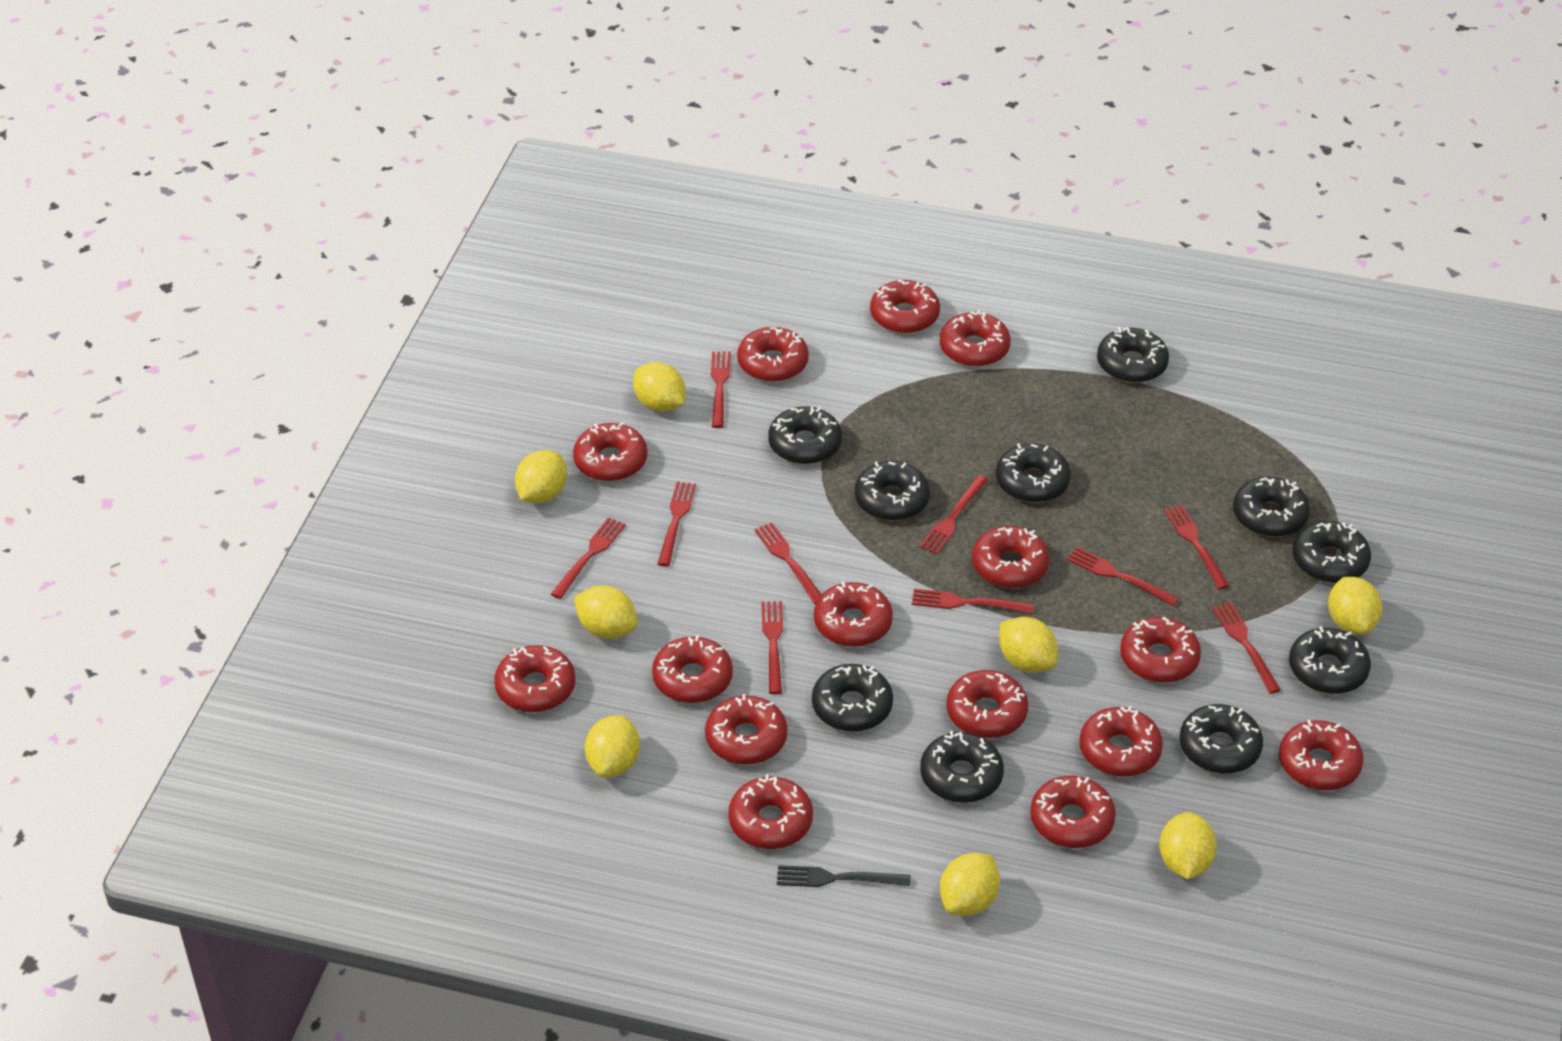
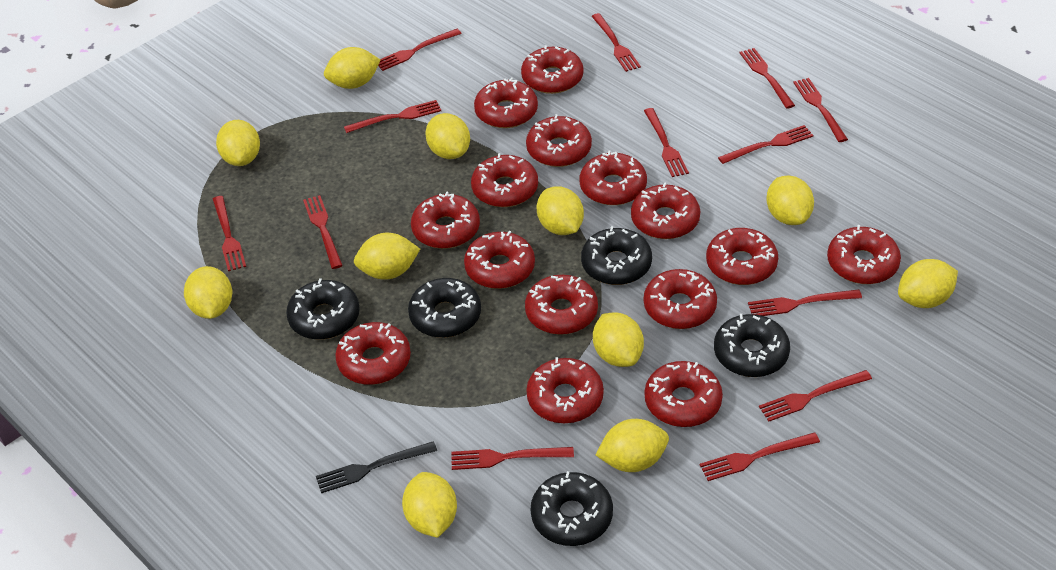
black donut: [768,407,842,464] [812,664,893,732] [855,461,930,521] [920,731,1004,803] [996,443,1071,503] [1097,327,1169,383] [1180,704,1263,774] [1233,477,1310,537] [1289,626,1371,694] [1293,521,1371,583] = 10 -> [286,278,360,340] [408,278,481,338] [531,471,613,546] [581,226,652,285] [714,314,790,377] = 5
red fork: [551,517,626,599] [657,481,696,567] [711,351,731,428] [754,523,822,604] [761,601,783,694] [912,589,1034,613] [919,475,988,554] [1067,547,1179,606] [1164,505,1229,589] [1213,602,1281,694] = 10 -> [213,196,246,271] [303,195,343,269] [344,100,441,133] [378,29,462,71] [451,447,574,470] [592,13,641,72] [644,108,689,177] [700,432,820,481] [718,125,814,164] [740,48,795,109] [748,289,862,316] [759,370,872,421] [793,78,848,142] = 13
yellow lemon: [515,450,567,503] [574,585,638,639] [585,715,640,778] [633,362,685,412] [940,853,1000,916] [1000,617,1058,673] [1159,812,1217,880] [1328,577,1382,635] = 8 -> [184,266,232,319] [216,120,260,166] [324,47,381,89] [354,233,420,280] [402,472,457,538] [426,113,470,159] [537,186,584,235] [593,313,644,367] [596,419,669,472] [766,175,814,225] [898,259,958,308] = 11

